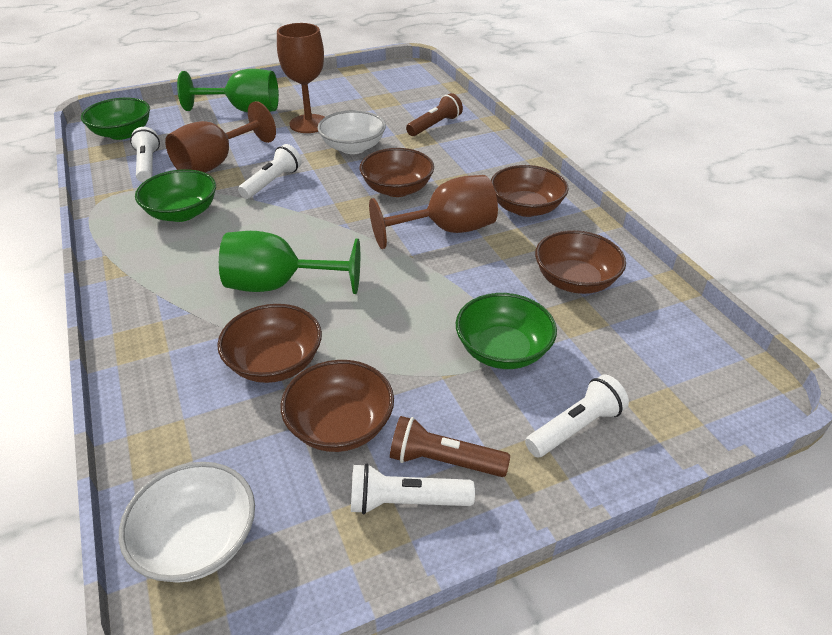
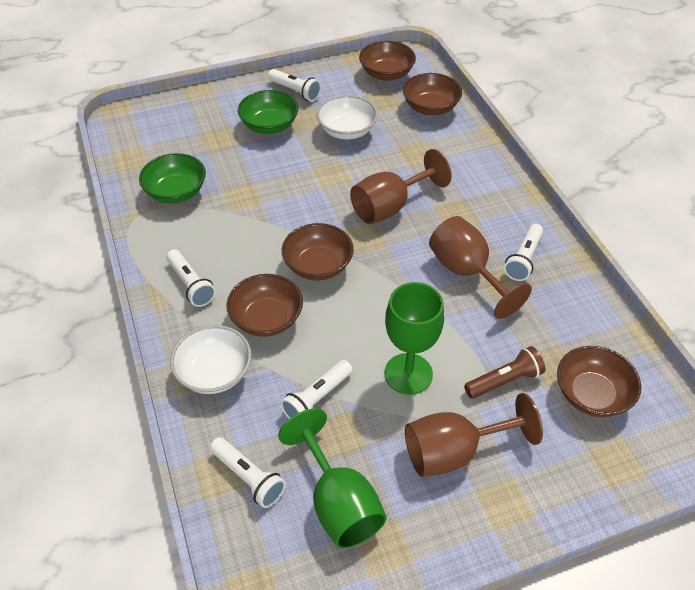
brown flashlight: [390,416,510,477] [406,93,463,136] = 2 -> [464,346,545,399] = 1
green bowl: [81,98,150,140] [135,169,216,222] [456,293,557,369] = 3 -> [139,153,206,204] [238,90,299,134] = 2
white flashlight: [130,127,160,182] [238,144,302,199] [351,463,475,514] [525,374,629,457] = 4 -> [166,249,216,307] [210,437,286,508] [268,69,321,102] [281,360,353,419] [504,224,543,281] = 5

